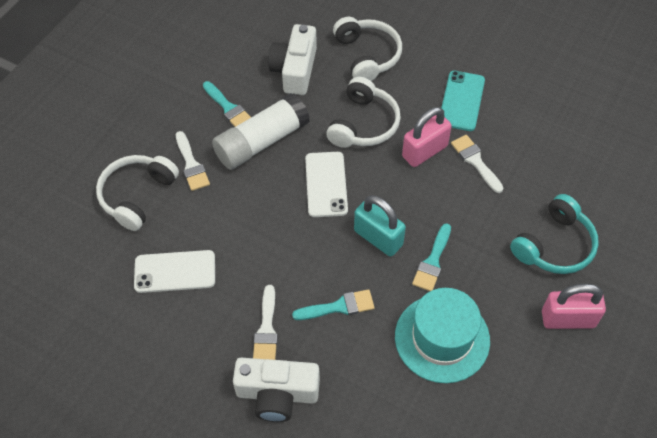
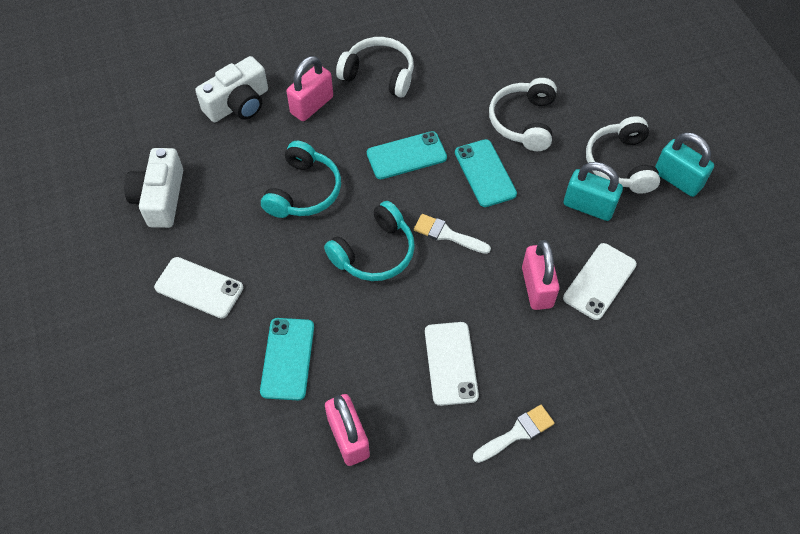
pink padlock: [402,107,452,167] [542,284,606,329] = 2 -> [286,56,333,121] [325,394,370,466] [522,240,560,310] = 3
turquoise brush: [203,81,251,127] [292,289,374,320] [412,223,451,291] = 3 -> none = 0
turquoise hat: [395,288,490,383] = 1 -> none = 0
turquoise headphones: [510,194,599,274] = 1 -> [261,141,341,218] [324,201,415,281] = 2
turquoise padlock: [354,195,406,257] = 1 -> [564,162,623,221] [655,132,714,197] = 2
turquoise phone: [441,71,485,131] = 1 -> [260,318,314,400] [367,131,447,179] [455,139,517,207] = 3
white brush: [176,131,210,191] [253,285,278,360] [451,135,503,193] = 3 -> [414,214,491,254] [473,405,555,463] = 2
white glue stick: [212,93,310,170] = 1 -> none = 0
white phone: [134,250,215,293] [305,152,348,217] = 2 -> [154,257,243,318] [425,322,479,406] [563,243,637,320] = 3

